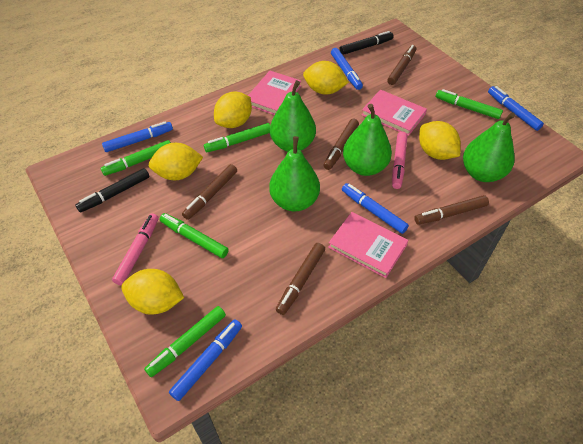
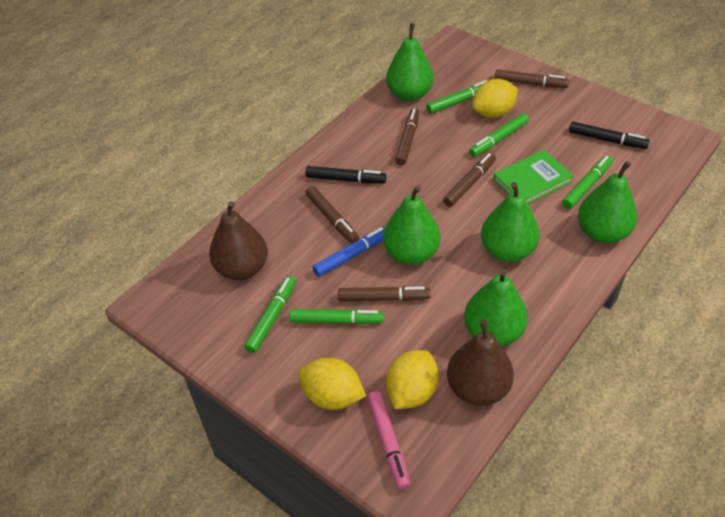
blue marker: [102,121,173,152] [169,319,242,401] [331,48,363,90] [342,183,409,234] [488,86,544,131] = 5 -> [313,227,385,277] = 1
brown pear: none = 0 -> [209,201,268,280] [447,319,514,406] = 2
green book: none = 0 -> [493,150,574,204] = 1
green pear: [269,136,320,212] [270,80,316,152] [343,104,392,176] [463,112,515,182] = 4 -> [383,185,441,265] [386,23,433,101] [464,269,528,346] [481,182,540,262] [578,161,637,243] = 5
pink book: [248,71,301,115] [328,212,408,278] [362,90,427,136] = 3 -> none = 0
pink marker: [112,213,159,285] [392,131,408,189] = 2 -> [367,391,410,490] = 1
yellow lemon: [121,269,184,315] [149,143,203,180] [214,92,252,128] [303,61,349,95] [419,121,461,160] = 5 -> [298,358,366,410] [386,350,439,409] [472,79,518,118] = 3

